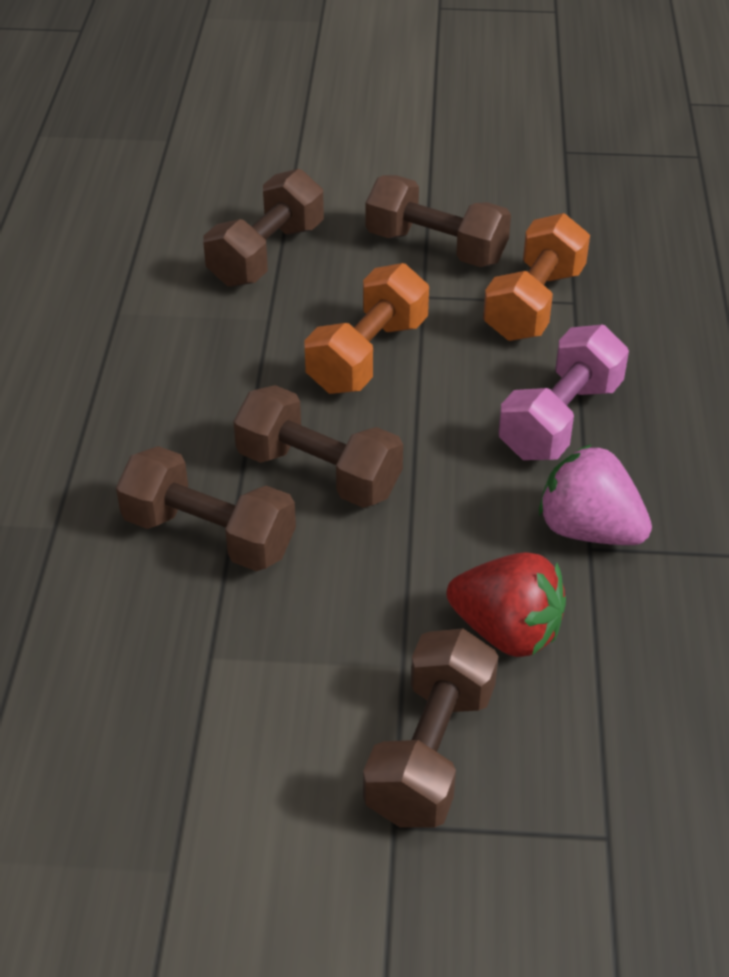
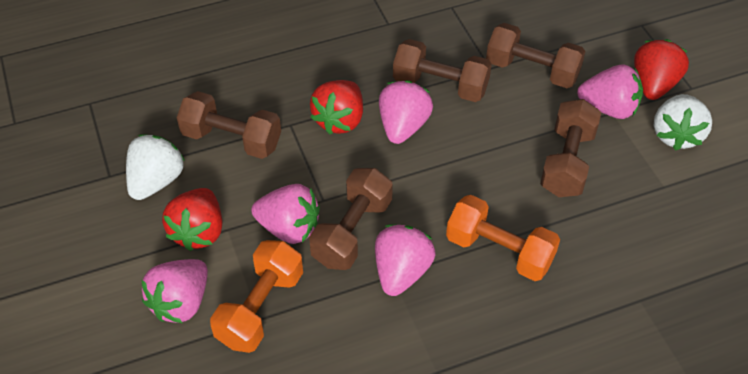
pink dumbbell: [498,325,629,460] = 1 -> none = 0
pink strawberry: [539,444,652,545] = 1 -> [142,259,208,323] [251,184,320,244] [375,224,436,296] [379,80,433,144] [577,65,643,119] = 5
red strawberry: [447,552,566,657] = 1 -> [162,188,223,251] [310,80,363,135] [634,39,689,100] = 3
white strawberry: none = 0 -> [126,134,185,200] [654,94,712,151] = 2

